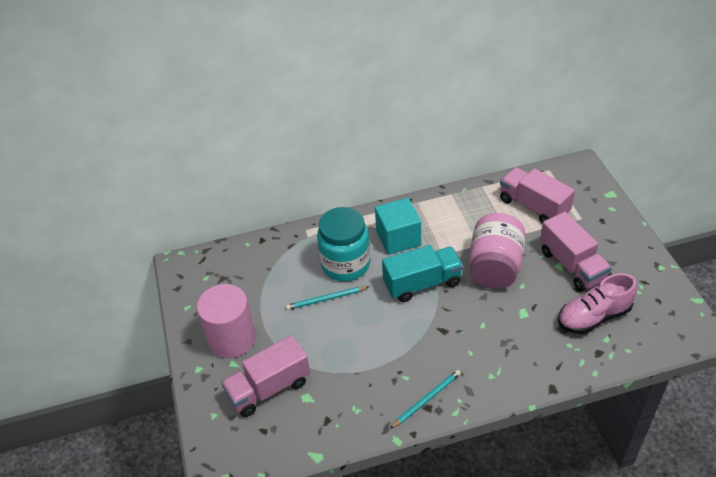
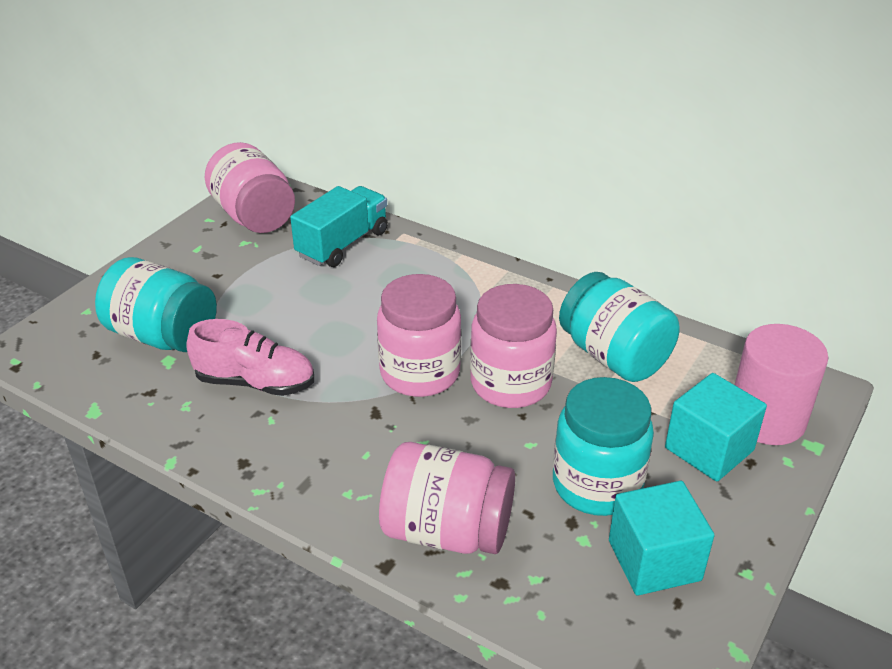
pink jar: [469,213,526,289] = 1 -> [205,142,295,233] [377,274,461,397] [379,442,515,554] [470,284,557,408] = 4
pink truck: [221,335,310,417] [500,167,575,224] [540,212,612,291] = 3 -> none = 0
turquoise cube: [375,198,421,255] = 1 -> [609,481,714,595] [665,373,767,482] = 2
turquoise jar: [317,207,370,281] = 1 -> [95,257,217,352] [553,377,654,516] [559,272,679,382] = 3
turquoise pencil: [286,286,369,310] [390,370,461,429] = 2 -> none = 0

